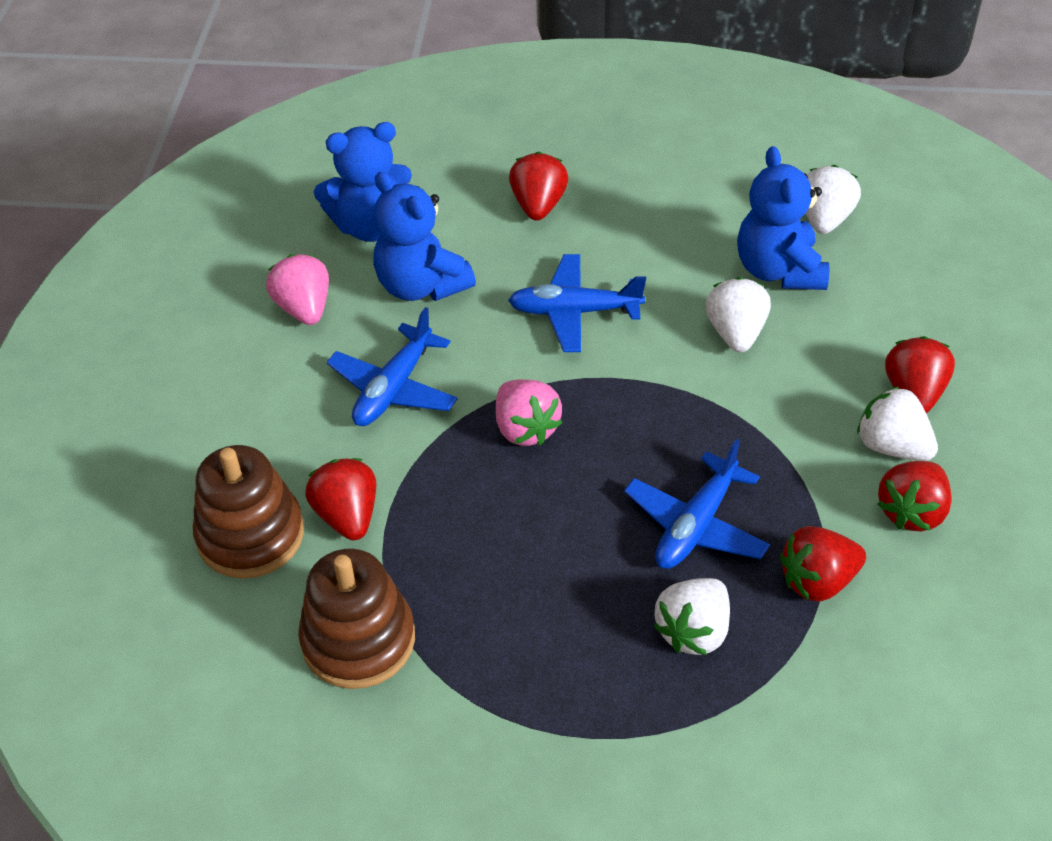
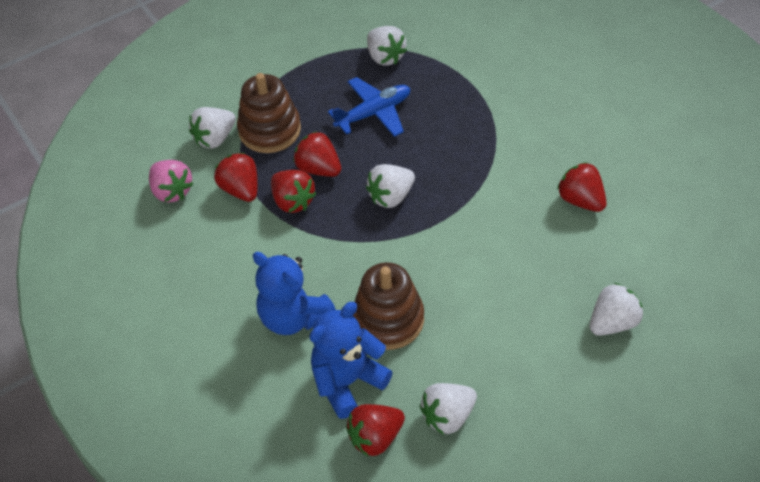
blue plane: [327,307,458,426] [508,254,646,352] [624,439,770,569] = 3 -> [328,77,410,137] = 1
blue teddy bear: [314,122,412,242] [373,172,476,301] [737,146,830,290] = 3 -> [253,252,336,335] [309,302,393,419] = 2
pink strawberry: [266,254,329,325] [496,379,562,446] = 2 -> [149,160,194,203] = 1
white strawberry: [654,578,730,655] [705,277,771,353] [806,165,861,234] [857,386,938,461] = 4 -> [189,107,236,149] [366,164,415,208] [367,26,407,65] [420,383,477,435] [590,283,643,336] = 5

